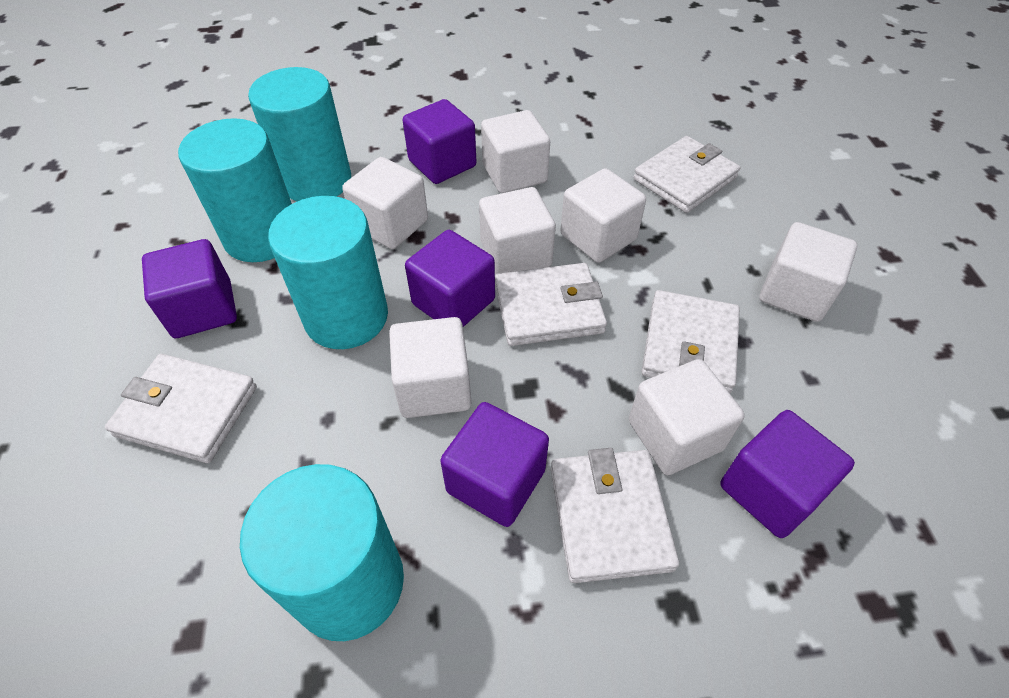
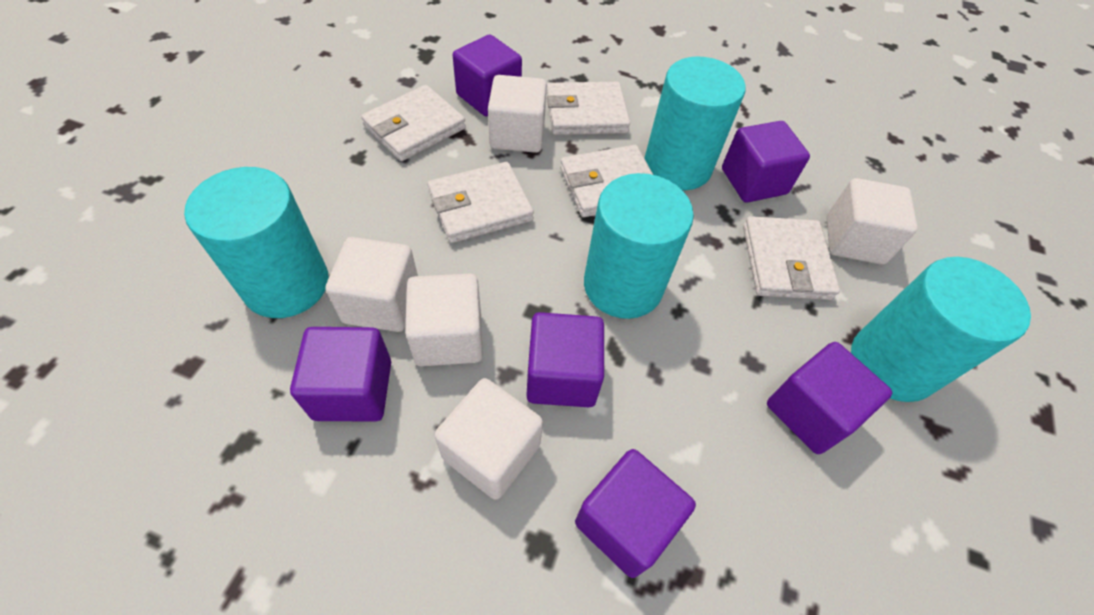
purple cube: [142,239,237,338] [402,99,476,184] [405,230,495,327] [440,402,549,527] [720,410,855,538] = 5 -> [290,327,391,421] [453,34,522,116] [526,312,604,407] [575,449,696,578] [722,121,810,203] [767,342,892,454] = 6
white cube: [342,157,428,249] [389,317,471,418] [479,187,556,275] [481,110,550,193] [560,168,646,263] [629,359,745,475] [759,222,858,322] = 7 -> [325,237,418,332] [405,274,483,367] [434,378,543,499] [488,75,547,153] [827,178,918,265] = 5

